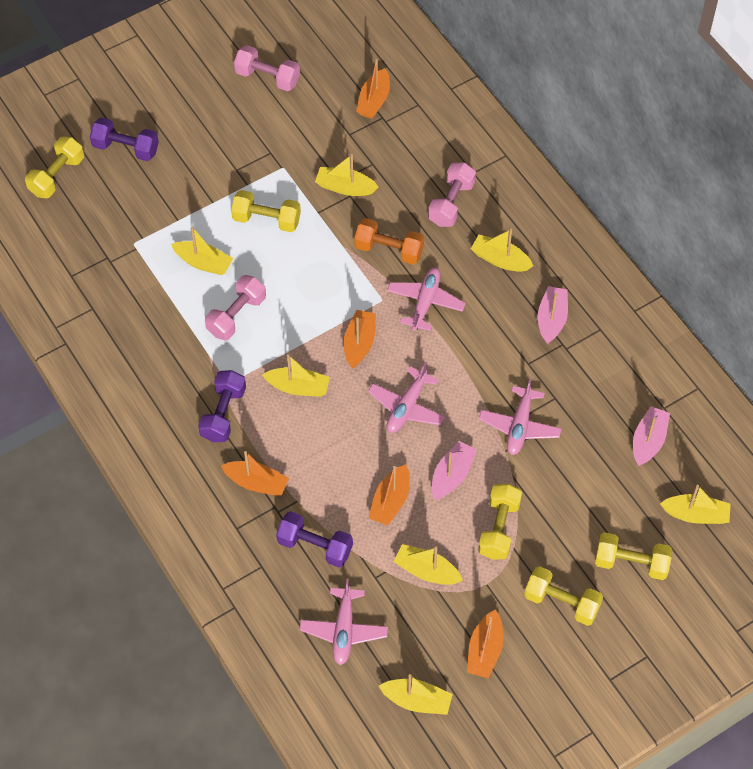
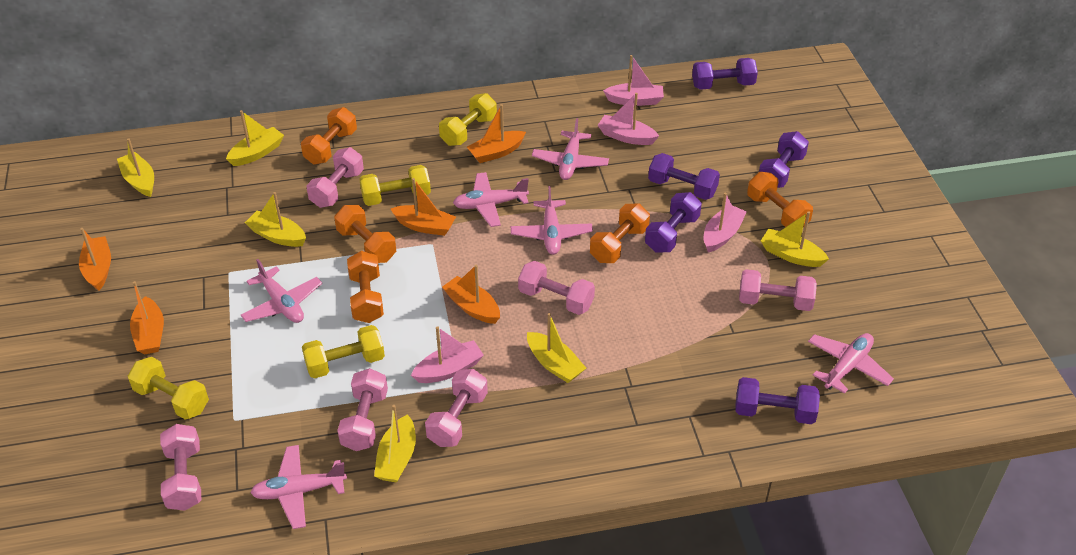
orange dumbbell: [354,218,424,265] = 1 -> [301,107,357,165] [334,205,396,263] [347,251,384,323] [590,203,650,263] [747,172,813,228] = 5
pink boat: [432,441,477,500] [537,286,568,344] [633,406,670,466] = 3 -> [411,326,484,383] [598,93,659,145] [603,55,664,106] [704,193,747,252] = 4
pink dumbbell: [205,275,266,340] [234,45,300,91] [428,162,476,227] = 3 -> [160,424,201,511] [306,147,364,208] [337,368,388,451] [425,369,488,447] [518,261,595,315] [739,269,817,311] = 6
pink plane: [300,579,388,665] [368,362,445,433] [387,268,466,331] [479,378,562,455] = 4 -> [241,259,322,323] [250,445,347,529] [453,172,529,227] [511,186,593,255] [532,118,609,180] [808,333,894,394] = 6
purple dumbbell: [90,117,159,161] [198,370,246,442] [276,511,353,567] = 3 -> [645,192,702,253] [648,153,720,200] [692,58,758,90] [735,377,820,424] [759,131,809,188] = 5
yellow boat: [171,226,233,275] [262,354,330,397] [315,154,379,196] [379,674,453,715] [393,544,463,585] [471,229,533,272] [660,485,731,524] = 7 -> [117,138,154,197] [226,110,284,166] [245,192,306,247] [374,405,416,483] [527,313,586,383] [761,211,829,267] = 6
yellow dumbbell: [25,137,84,198] [231,190,301,232] [478,484,522,559] [524,566,603,626] [595,532,672,580] = 5 -> [128,357,209,420] [302,325,385,378] [359,165,431,206] [439,93,497,146] = 4

